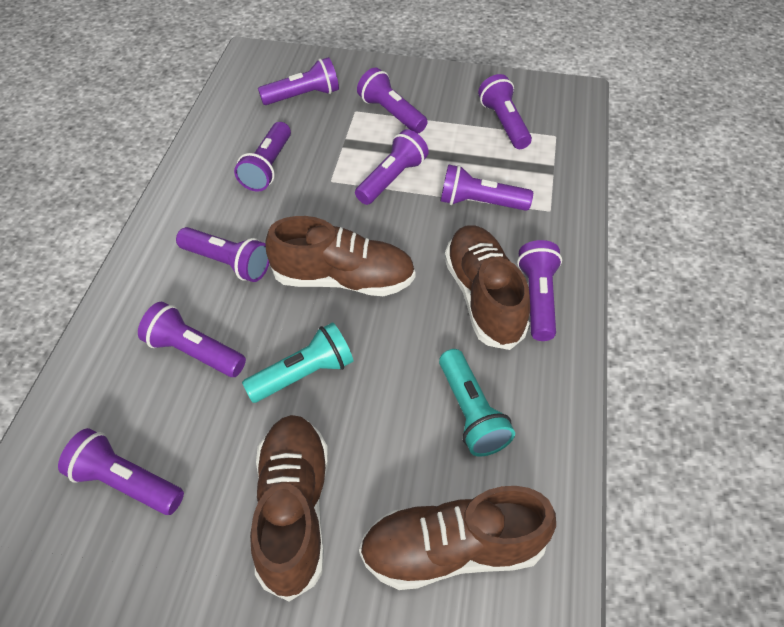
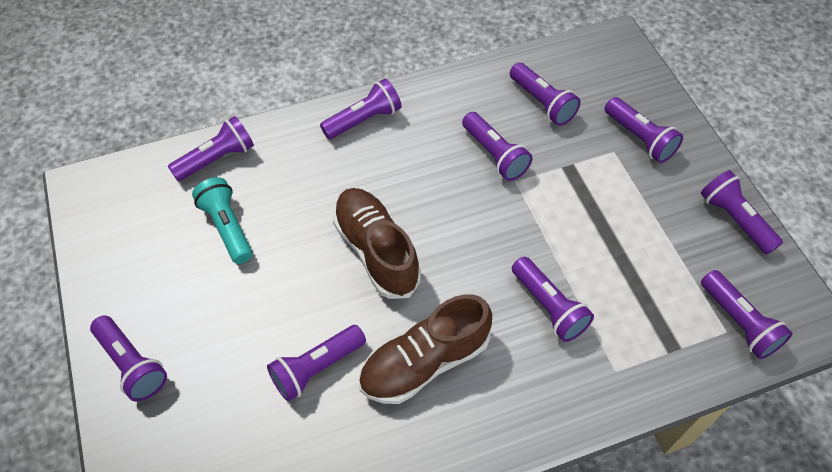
brown shoe: [250,415,328,601] [265,216,416,296] [359,486,556,590] [444,225,530,350] = 4 -> [333,188,421,299] [359,294,492,404] = 2
turquoise flashlight: [242,322,353,403] [439,349,515,457] = 2 -> [192,177,253,264] = 1

